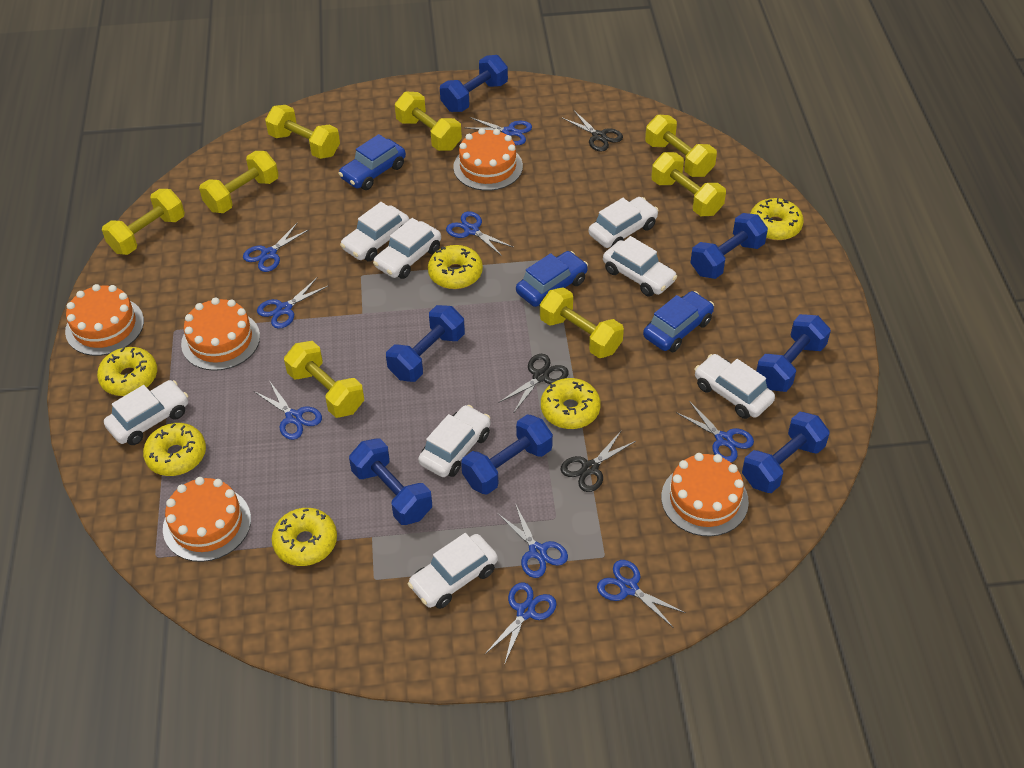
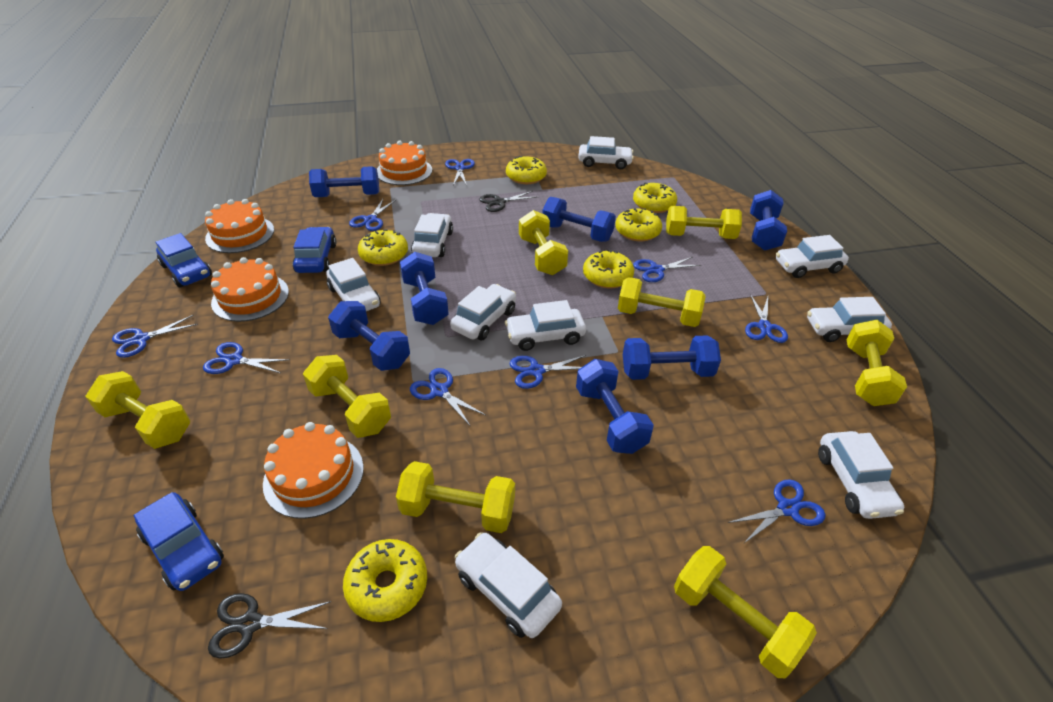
black scissors: [499,354,569,412] [560,430,636,492] [562,111,623,152] = 3 -> [208,593,332,659] [479,191,537,212] = 2
orange cake: [65,284,144,356] [163,477,251,562] [181,297,260,371] [453,128,523,191] [661,453,749,536] = 5 -> [205,199,274,253] [211,257,289,322] [263,422,364,519] [377,141,432,185] = 4
white car: [104,380,188,445] [340,202,410,262] [373,218,441,279] [408,533,498,609] [418,405,491,477] [589,197,659,248] [603,236,677,297] [694,354,775,419] = 8 -> [326,258,381,311] [411,213,453,257] [450,284,516,340] [455,532,562,638] [505,300,586,351] [578,136,634,169] [776,235,849,278] [807,297,892,342] [818,431,904,519] = 9

